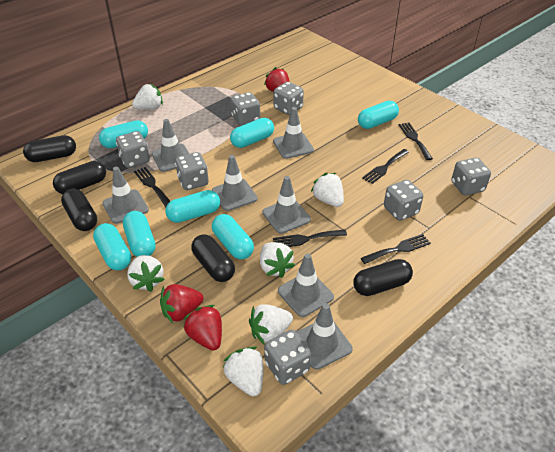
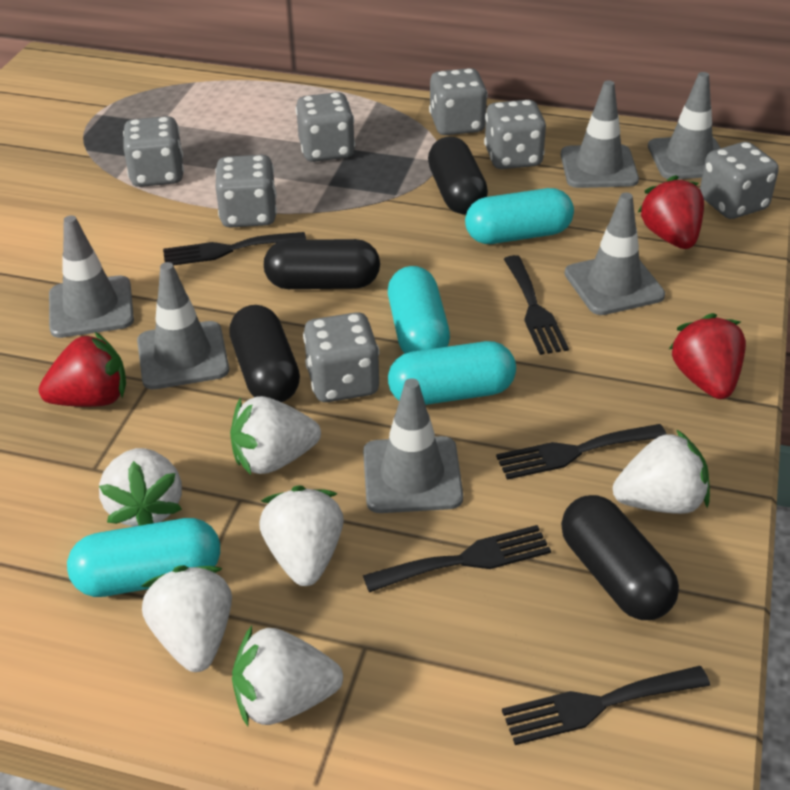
black capsule: [23,135,76,162] [53,161,106,194] [61,189,97,231] [191,234,235,282] [354,259,413,296] = 5 -> [229,305,300,402] [264,239,380,289] [428,137,488,214] [561,495,679,620] = 4
grey traffic cone: [102,167,149,224] [152,119,189,172] [212,155,257,211] [262,176,311,234] [273,107,314,159] [278,253,334,317] [296,303,353,370] = 7 -> [49,215,134,338] [137,262,229,389] [363,378,463,513] [561,80,639,188] [565,192,665,315] [648,72,720,179] = 6
turquoise capsule: [93,223,131,271] [99,120,148,148] [123,211,156,257] [165,190,220,223] [212,214,254,260] [230,118,274,148] [358,101,399,129] = 7 -> [67,518,220,597] [388,266,450,354] [388,341,516,405] [465,188,574,244] = 4

